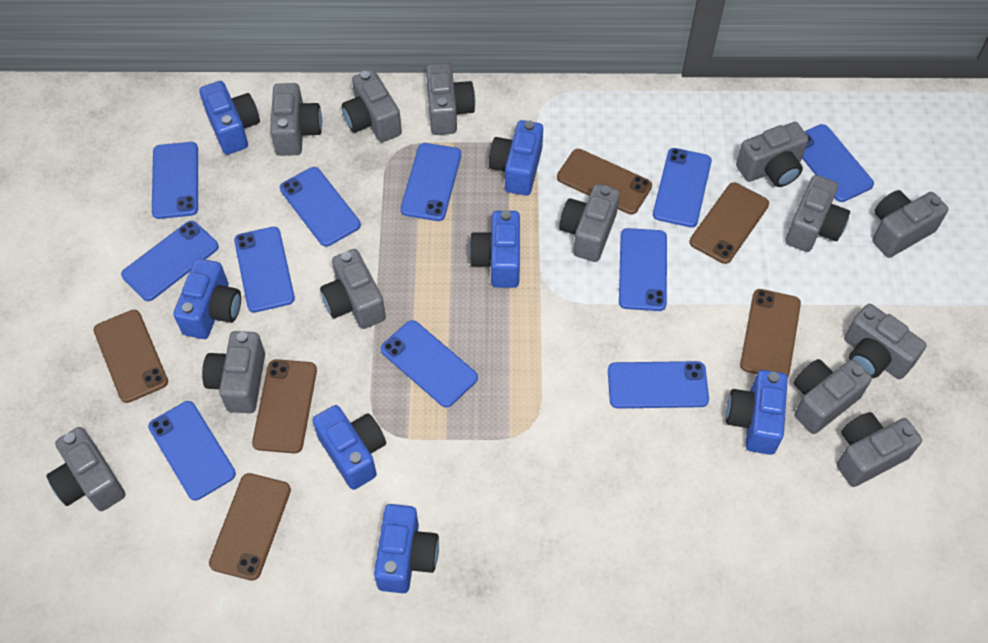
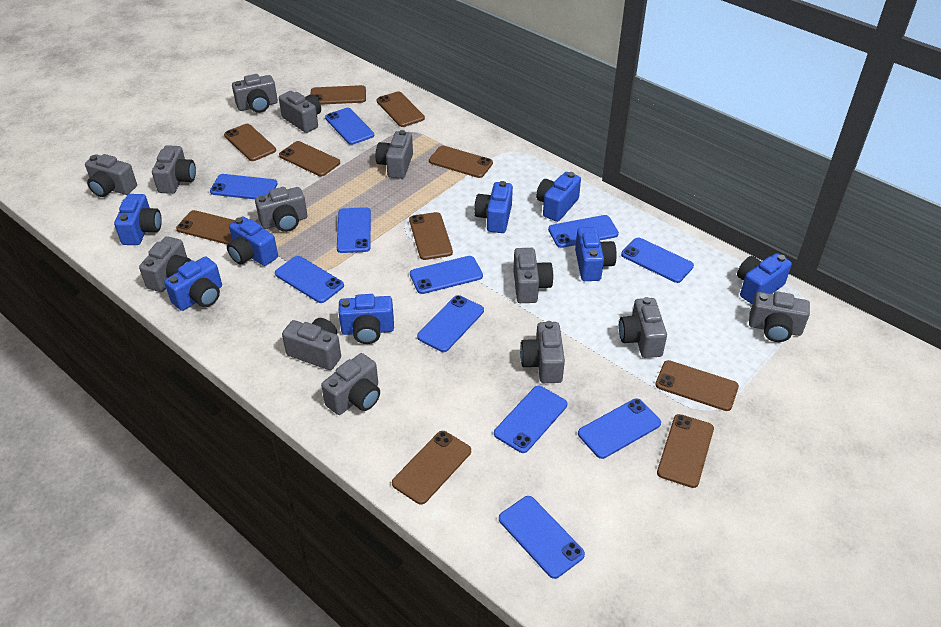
blue camera: [173,258,241,339] [199,81,260,155] [313,405,386,490] [374,504,439,593] [469,210,520,288] [489,120,543,196] [726,370,788,455] = 7 -> [114,194,162,245] [164,256,222,311] [227,216,278,266] [339,294,394,344] [474,181,513,233] [536,172,581,222] [575,227,617,281] [737,253,792,304] = 8
brown phone: [93,310,168,403] [209,473,291,581] [252,359,317,453] [557,149,652,215] [689,183,769,264] [740,289,801,378] = 6 -> [176,210,235,244] [224,124,276,161] [279,141,340,176] [311,85,366,105] [377,91,425,127] [392,431,471,505] [409,212,453,260] [429,146,493,178] [655,360,739,411] [657,414,714,488] = 10

